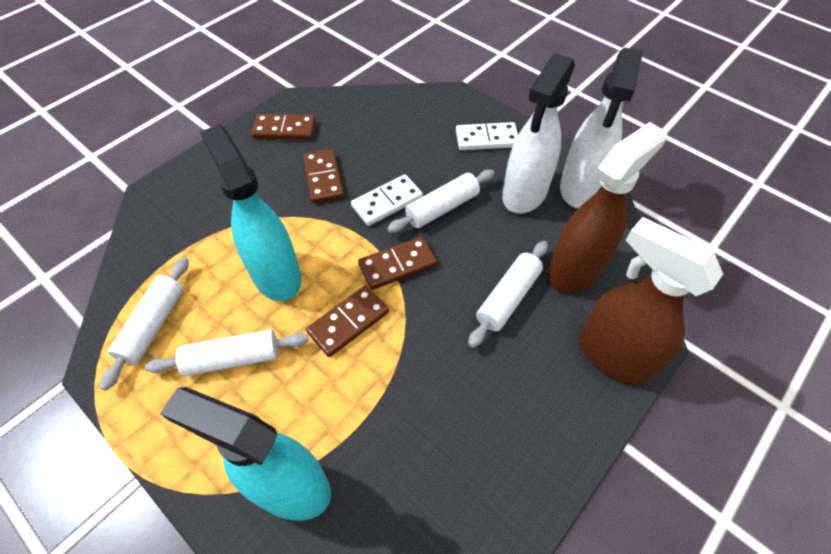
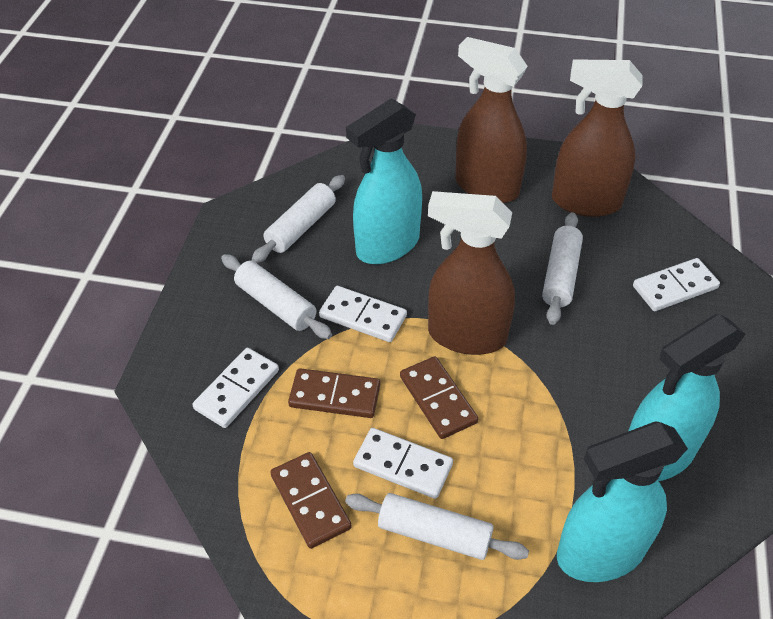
brown domino: [251,114,316,140] [303,149,344,203] [306,286,389,357] [358,236,437,290] = 4 -> [270,452,352,549] [288,368,380,418] [400,356,478,439] = 3
brown spray bottle: [548,122,667,292] [579,217,723,384] = 2 -> [428,191,515,355] [455,37,528,203] [552,59,643,217] = 3
turquoise spray bottle: [160,387,331,521] [200,125,301,301] = 2 -> [346,98,422,264] [557,421,688,582] [628,314,745,481] = 3
white domino: [351,174,423,226] [456,122,518,150] = 2 -> [192,348,279,428] [319,286,407,342] [353,428,453,499] [633,258,720,311] = 4
white spray bottle: [502,53,575,214] [560,48,643,208] = 2 -> none = 0

